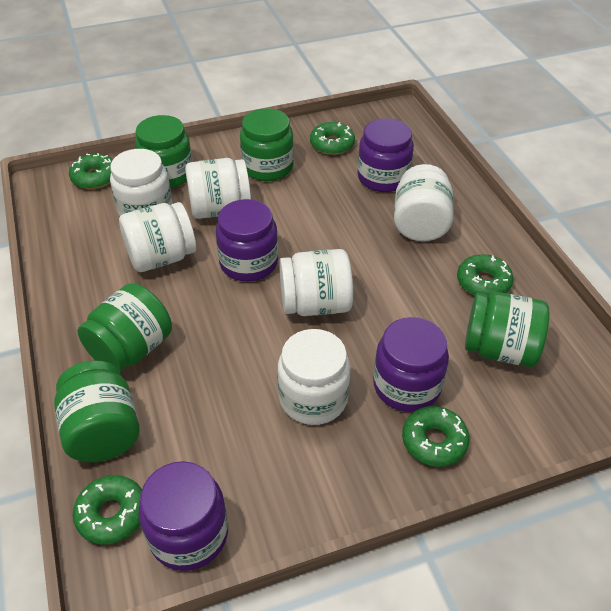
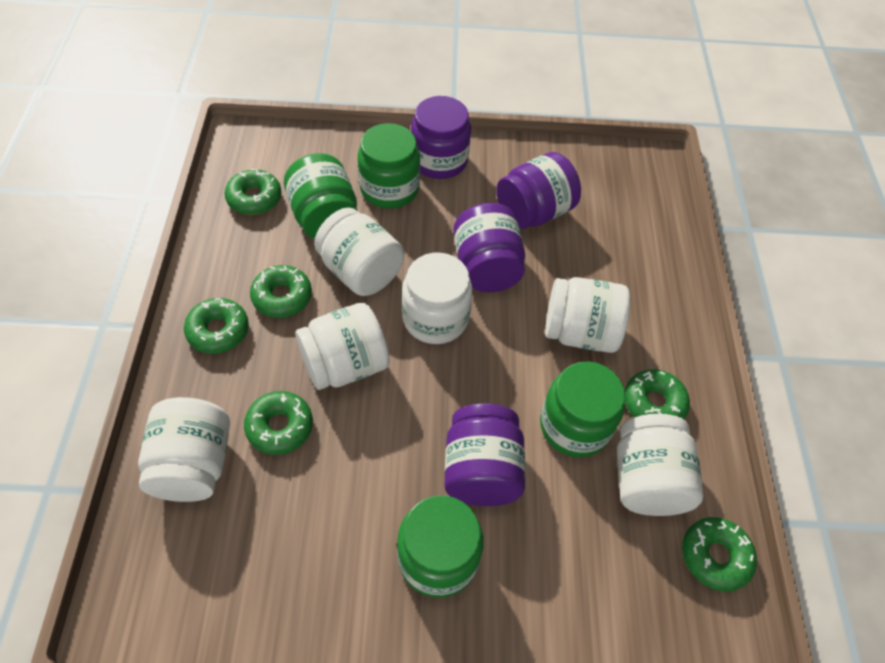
green donut: [69,153,113,189] [73,475,142,545] [310,122,355,155] [402,406,470,467] [457,254,514,296] = 5 -> [184,298,249,354] [225,169,282,215] [244,391,313,455] [250,265,312,318] [625,369,690,419] [682,517,757,591] = 6
green jar: [54,361,140,462] [78,283,172,372] [135,115,192,188] [240,109,294,181] [465,292,549,367] = 5 -> [284,153,357,239] [358,123,420,208] [397,495,484,598] [540,362,625,457] = 4

